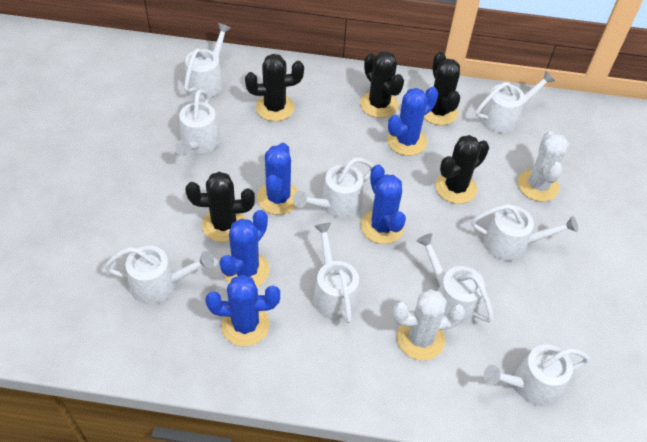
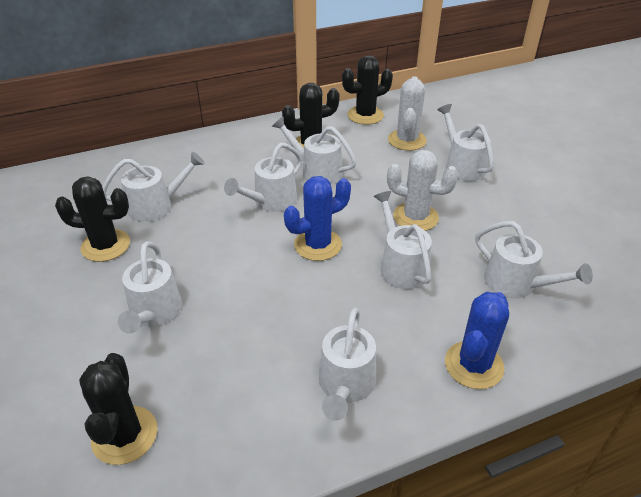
black cactus: [185,172,255,242] [245,54,304,121] [360,51,404,118] [424,52,460,125] [435,135,489,204] = 5 -> [55,176,130,262] [79,353,157,465] [282,83,340,148] [342,55,393,125] = 4
blue cactus: [206,275,280,347] [219,210,269,287] [257,143,298,215] [361,164,406,244] [387,87,438,156] = 5 -> [284,176,351,261] [445,292,509,389] = 2
white watering can: [104,246,214,304] [175,89,220,156] [184,23,231,98] [293,158,374,218] [313,223,359,323] [416,233,494,325] [471,204,578,261] [476,70,555,133] [483,344,589,406] = 9 -> [102,152,205,222] [118,241,182,334] [224,143,302,212] [272,116,357,184] [319,308,376,421] [374,191,432,289] [437,104,494,181] [475,221,593,299] = 8

